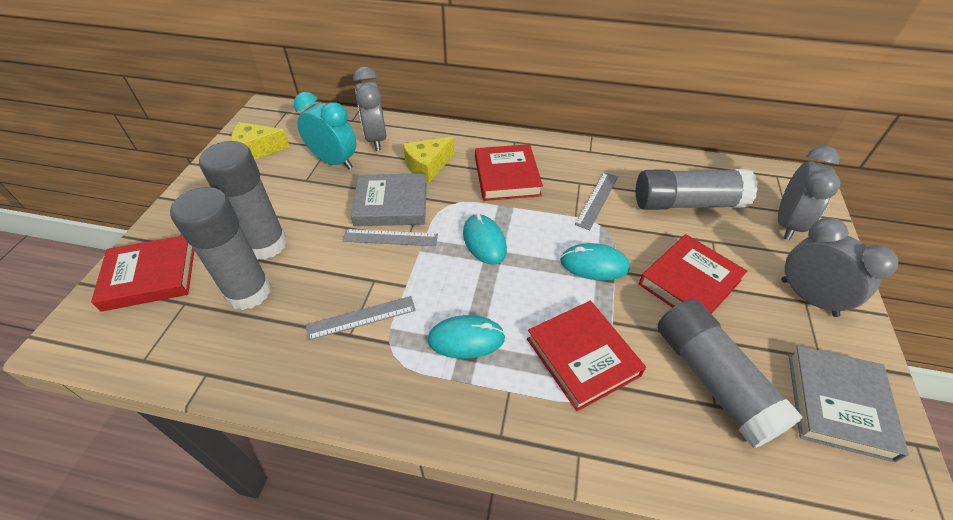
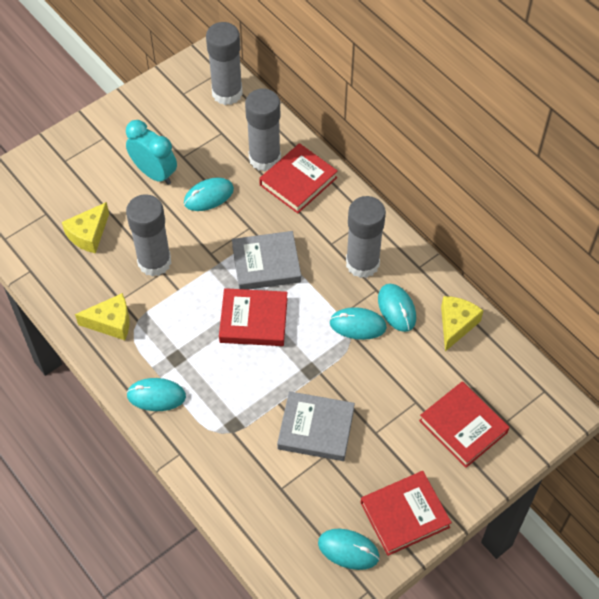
grey clock: [353,67,386,151] [778,146,840,240] [781,217,898,317] = 3 -> none = 0
grey ruler: [306,296,416,341] [342,229,438,246] [575,172,618,230] = 3 -> none = 0
turquoise mouse: [427,315,505,359] [463,213,507,265] [560,243,630,280] = 3 -> [126,378,186,411] [184,177,234,211] [318,529,380,570] [330,307,387,340] [378,284,416,332] = 5
yellow cheese: [231,122,290,160] [403,136,455,183] = 2 -> [62,202,109,253] [75,293,129,340] [441,296,483,351] = 3

